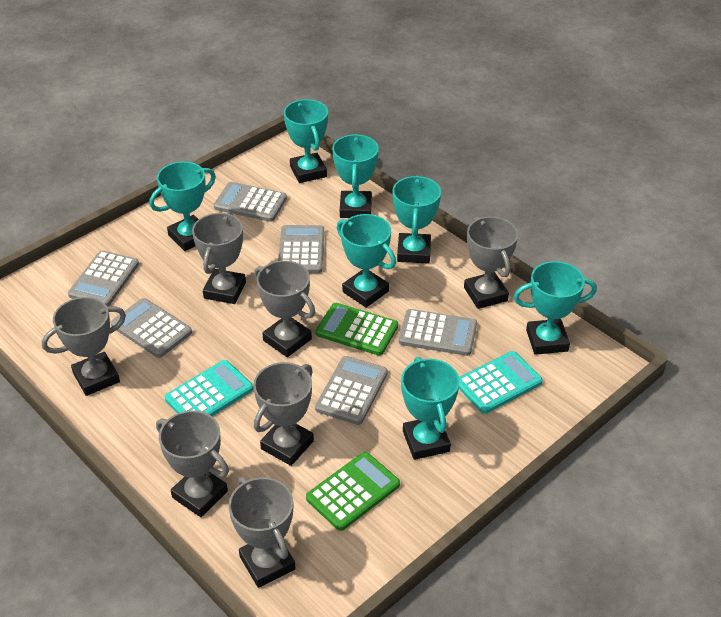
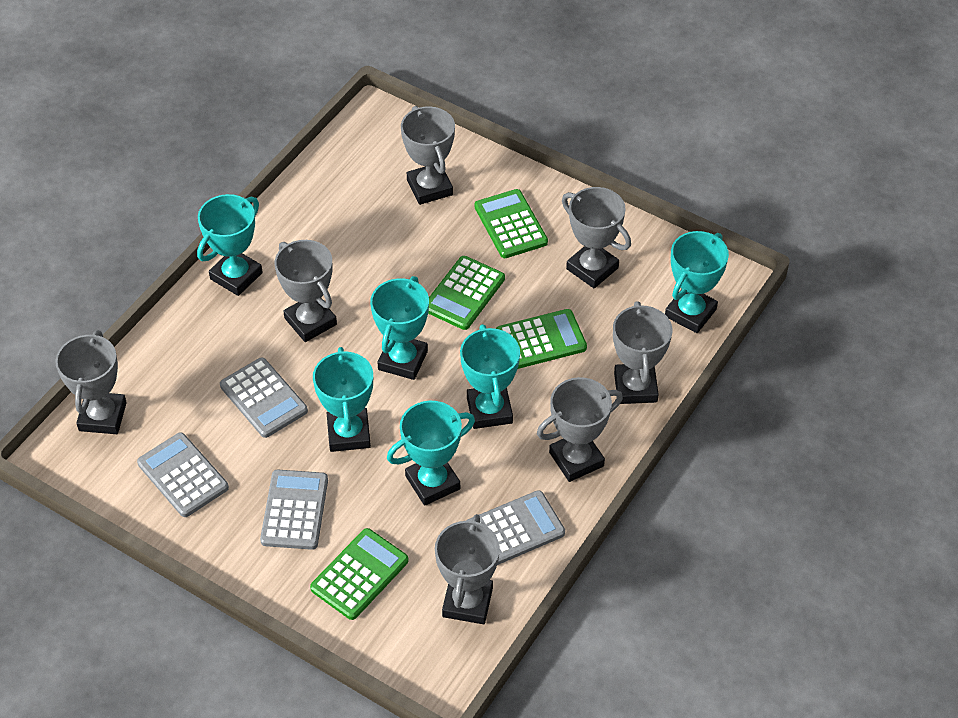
green calculator: [306,452,400,531] [316,303,398,355] = 2 -> [310,528,409,620] [428,256,505,330] [475,189,548,258] [496,309,587,369] = 4
grey calculator: [68,250,139,307] [111,298,192,358] [214,182,287,222] [278,225,324,273] [315,356,388,425] [399,309,477,356] = 6 -> [137,432,229,517] [220,357,308,438] [260,470,328,550] [466,490,565,565] = 4
turquoise calculator: [165,360,253,416] [459,351,543,414] = 2 -> none = 0
turquoise trophy: [149,161,216,251] [284,99,328,183] [332,134,379,218] [337,214,396,308] [393,175,441,263] [401,357,460,460] [514,261,597,355] = 7 -> [197,194,263,296] [313,347,373,452] [370,276,429,380] [387,401,475,506] [460,324,520,429] [665,231,729,333] = 6

